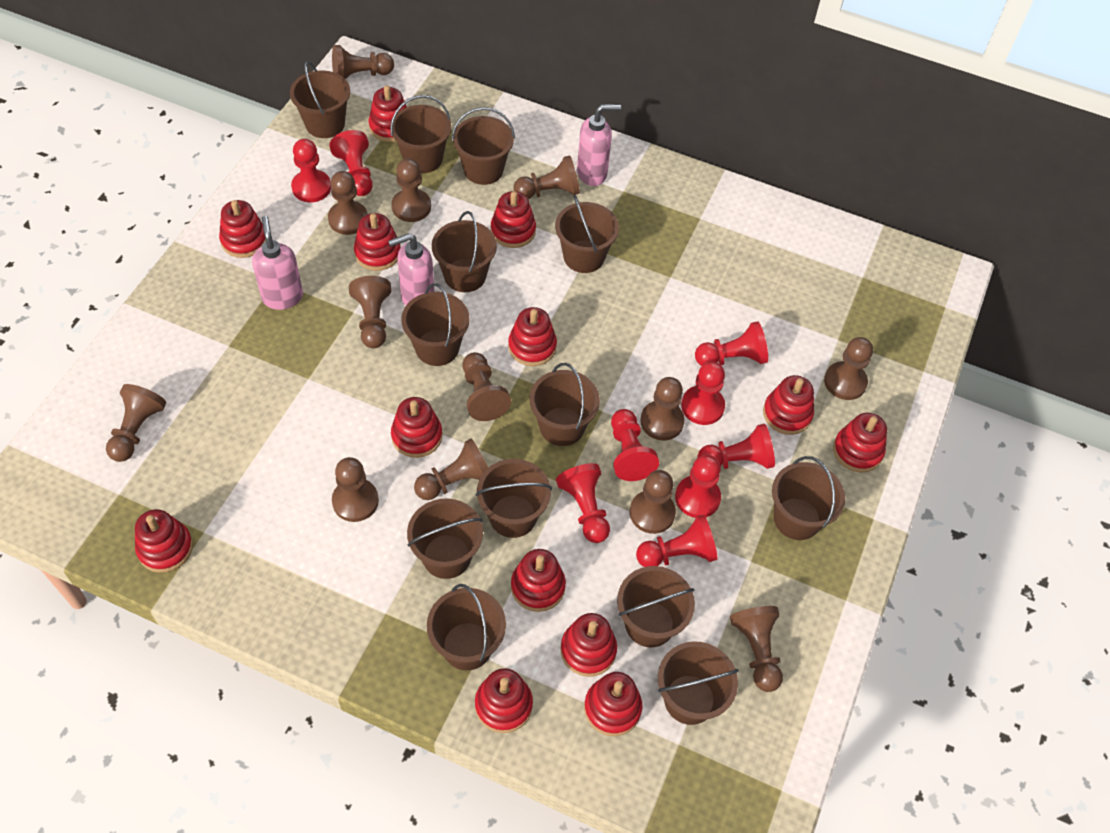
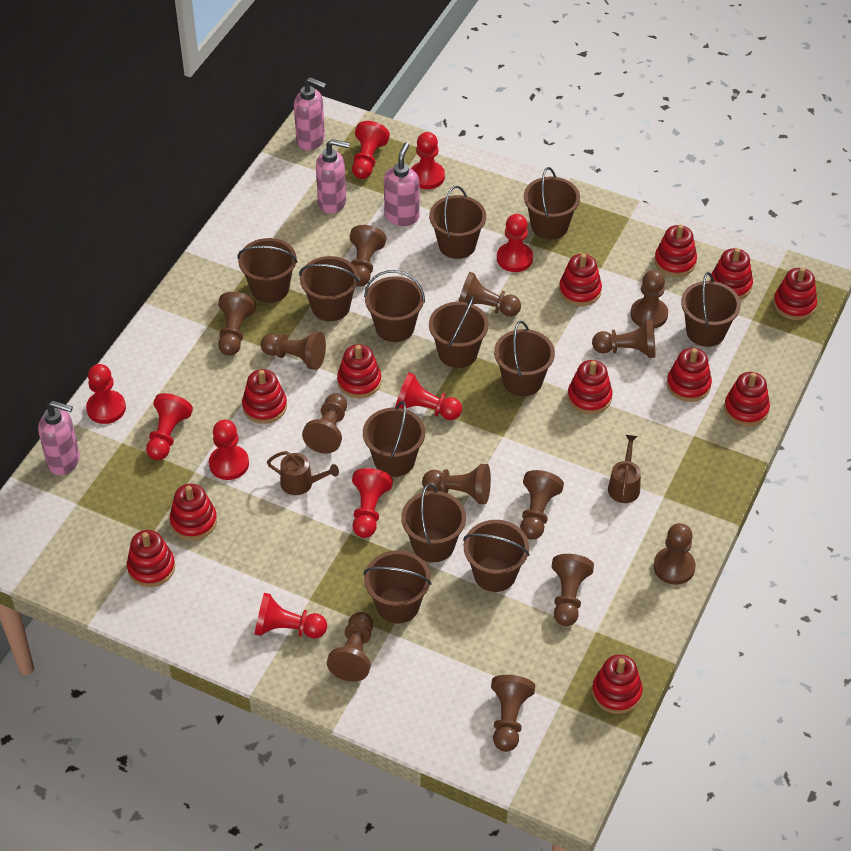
brown bucket: [290,61,350,138] [390,95,451,173] [401,283,469,366] [407,498,483,579] [427,584,506,670] [432,211,497,292] [452,107,515,185] [476,459,552,538] [529,363,600,446] [555,195,619,273] [617,566,695,647] [658,641,739,725] [772,456,845,540] = 13 -> [238,238,298,303] [299,256,359,321] [363,401,425,477] [364,270,425,342] [364,550,432,623] [401,484,466,562] [429,186,486,259] [429,296,489,368] [463,520,530,592] [494,321,555,396] [524,167,580,240] [681,272,741,347] = 12
brown watering can: none = 0 -> [267,451,339,495] [608,435,641,503] = 2
pink soap dispenser: [252,216,303,310] [388,233,434,306] [577,104,621,186] = 3 -> [38,401,80,475] [294,77,326,151] [316,139,350,214] [384,142,420,226] = 4
red stacking toy: [135,509,193,573] [219,200,266,258] [354,213,400,271] [369,86,407,142] [391,397,443,458] [475,668,533,733] [491,191,536,248] [508,307,557,366] [511,549,566,612] [561,613,617,677] [584,672,642,736] [763,375,814,435] [833,413,887,473] = 13 -> [127,530,175,587] [170,484,217,540] [242,369,287,424] [337,344,382,398] [559,253,602,306] [568,360,612,414] [592,654,643,714] [654,224,697,277] [667,348,712,402] [710,248,753,299] [724,372,770,426] [773,267,817,320] = 12

